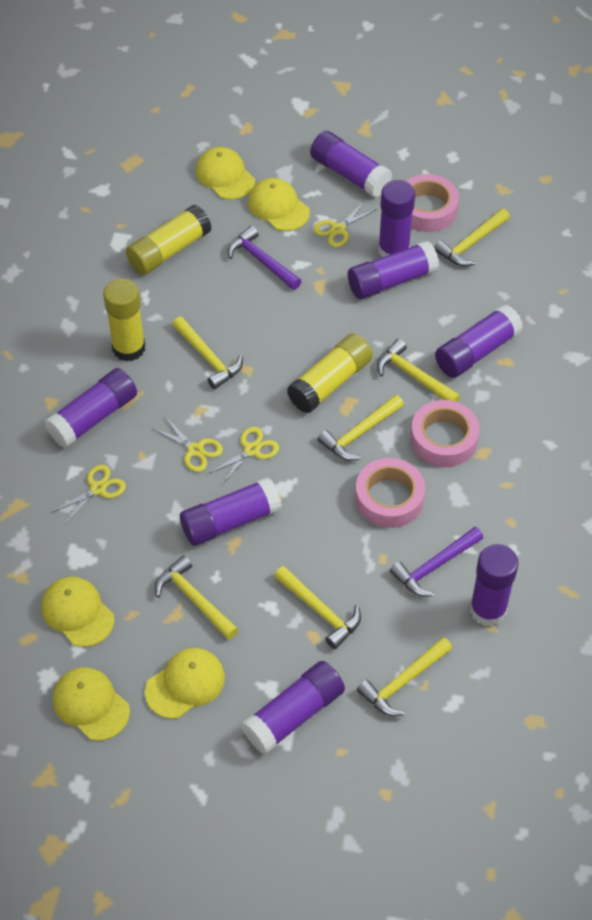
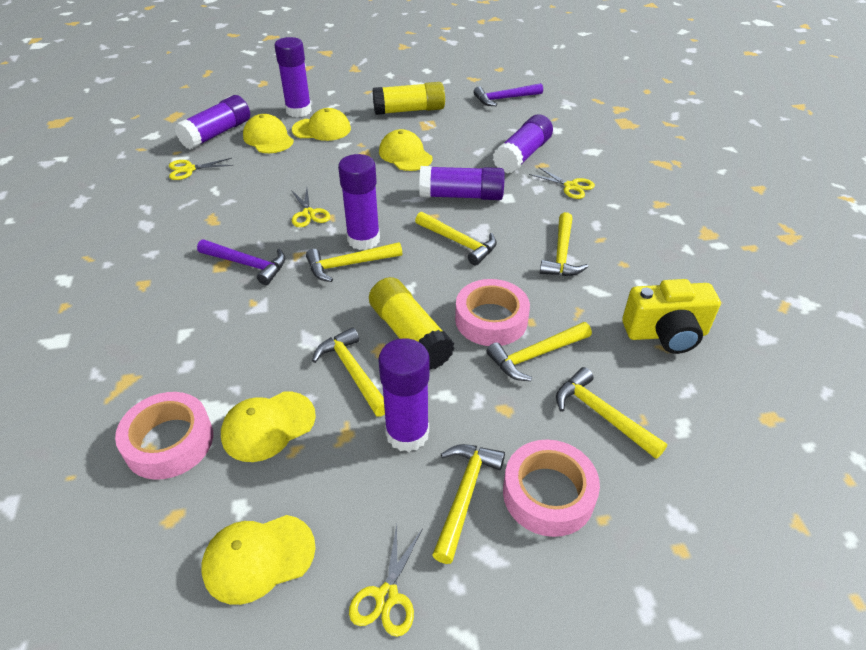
purple glue stick: [45,368,137,448] [180,477,282,546] [241,661,345,754] [310,131,392,197] [348,241,439,299] [378,180,415,258] [435,304,523,378] [470,544,518,626] = 8 -> [174,95,250,150] [274,37,312,117] [338,154,380,250] [378,338,430,452] [419,166,505,200] [493,115,553,174] = 6
yellow camera: none = 0 -> [622,279,721,354] = 1
yellow glue stick: [103,278,145,361] [126,205,212,275] [287,334,373,413] = 3 -> [369,277,455,370] [373,82,445,115] = 2

